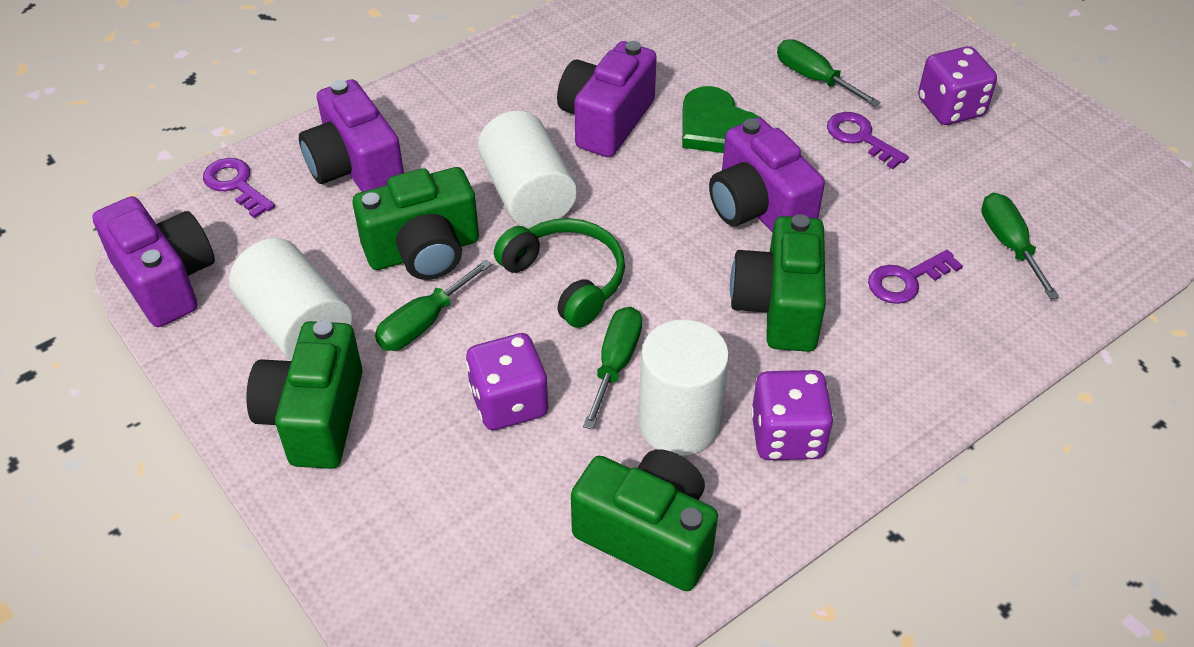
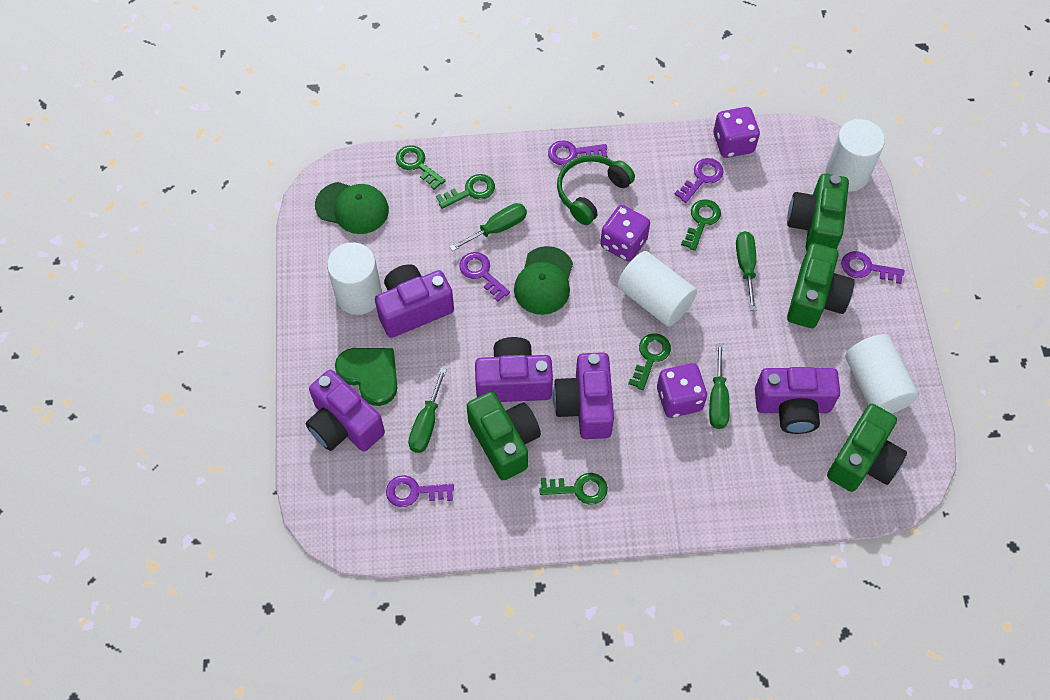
green cap: none = 0 -> [315,182,389,234] [514,246,573,315] = 2
green key: none = 0 -> [396,145,446,190] [436,174,495,209] [539,473,608,505] [628,333,671,390] [681,199,721,251] = 5
purple camera: [93,196,215,327] [299,79,404,192] [557,41,657,157] [709,118,825,233] = 4 -> [306,370,385,452] [375,264,454,338] [475,337,553,402] [553,352,614,439] [755,367,840,434] = 5
purple key: [203,158,275,218] [827,112,909,169] [868,250,963,304] = 3 -> [386,475,454,507] [459,252,510,301] [548,140,607,165] [674,158,724,203] [841,251,904,284] = 5
white cylinder: [229,238,352,361] [477,110,577,228] [638,319,729,456] = 3 -> [327,242,382,315] [617,251,697,327] [826,119,885,192] [845,334,919,414] = 4

